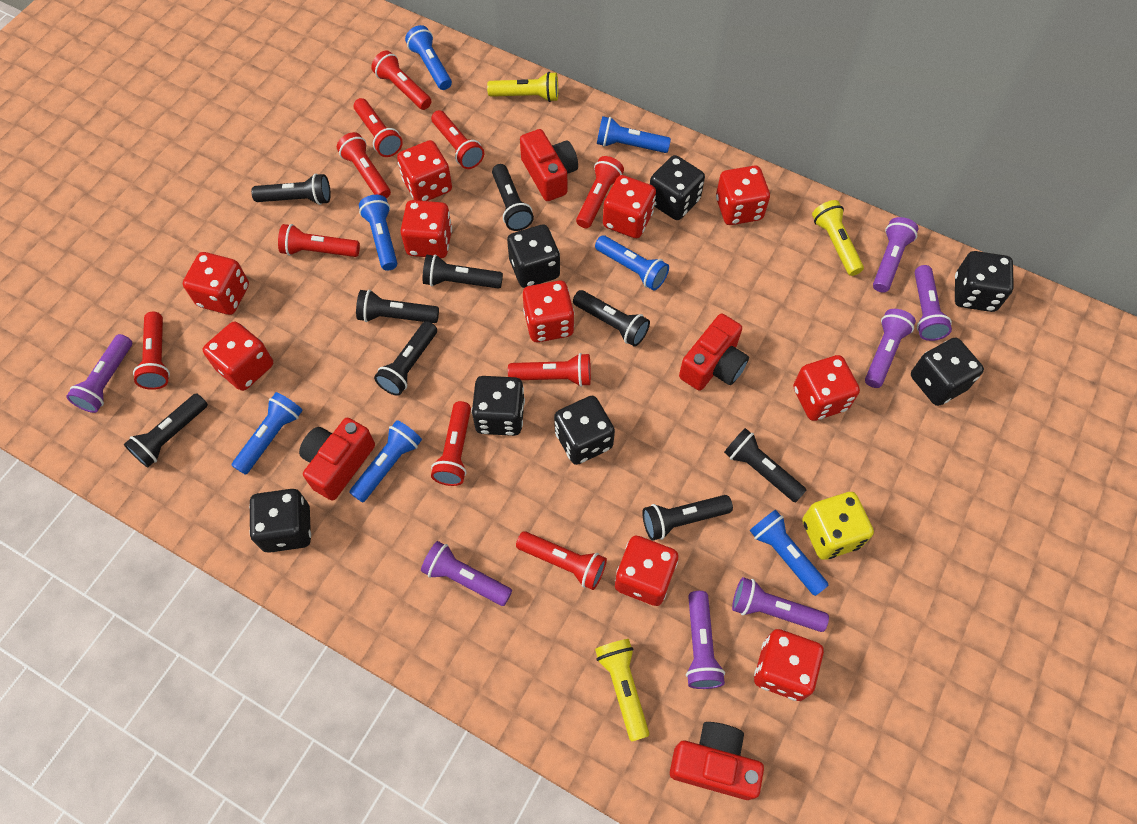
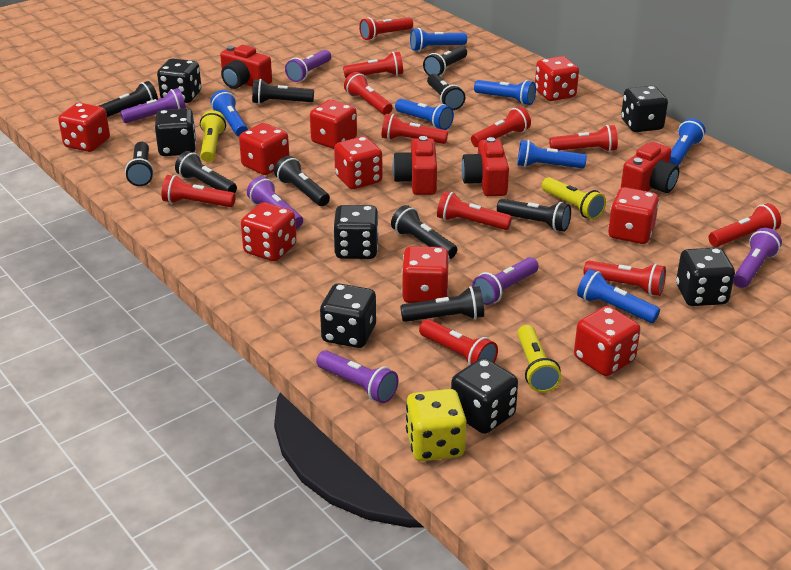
black flashlight: [124,393,208,467] [251,174,331,205] [356,290,439,323] [374,321,437,396] [423,254,503,289] [492,164,534,231] [573,290,650,347] [642,495,733,541] [724,428,806,502] = 9 -> [99,81,158,117] [125,142,154,186] [175,151,237,193] [252,79,314,104] [274,156,330,206] [391,205,457,259] [400,286,484,322] [423,46,467,76] [427,74,465,110] [497,199,571,232] = 10
purple flashlight: [66,334,132,413] [421,541,512,606] [686,591,725,689] [732,577,829,632] [865,309,916,388] [873,217,918,293] [915,265,952,341] = 7 -> [120,88,186,123] [247,176,303,229] [285,50,331,82] [316,350,398,403] [472,257,539,305] [733,228,782,288] = 6
red dice: [183,252,249,315] [203,322,273,391] [397,140,452,201] [400,200,452,258] [523,280,574,342] [603,175,656,238] [615,536,678,606] [716,165,770,225] [754,629,824,701] [793,355,860,421] = 10 -> [58,103,110,152] [239,123,289,175] [241,202,297,261] [310,100,357,149] [334,136,382,189] [402,246,450,303] [535,56,579,101] [574,306,640,376] [608,187,659,244] = 9
red flashlight: [133,312,170,390] [278,224,360,257] [337,132,391,198] [354,98,403,157] [371,50,431,110] [431,110,484,169] [431,401,471,486] [508,353,591,387] [516,531,607,590] [576,156,624,228] = 10 -> [162,175,236,207] [343,52,403,78] [344,72,393,115] [359,17,413,40] [382,114,448,144] [419,319,498,365] [437,191,512,230] [471,106,531,147] [549,125,618,152] [584,261,666,296] [709,203,781,247] = 11

